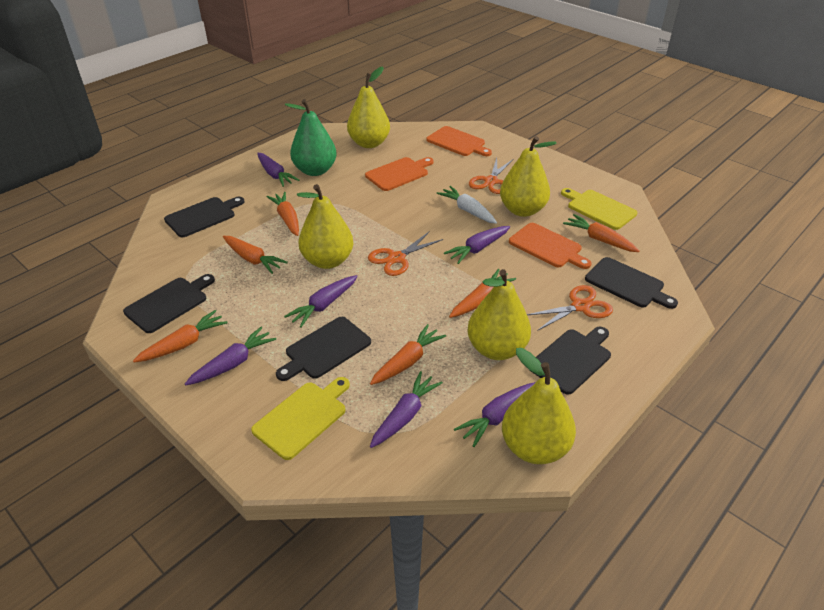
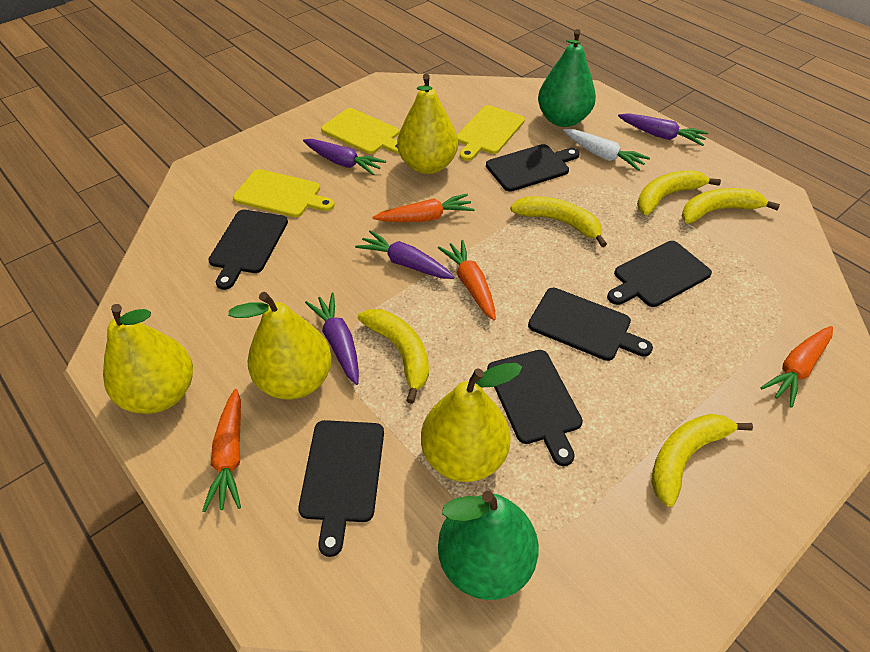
black cutting board: [123,274,215,333] [164,197,245,237] [276,317,371,381] [532,327,611,395] [585,257,678,309] = 5 -> [208,210,288,290] [298,420,384,557] [486,144,580,192] [487,350,583,466] [528,288,653,361] [607,241,712,307] = 6
green pear: [285,99,337,176] = 1 -> [438,490,539,600] [538,29,596,127] = 2
orange carrot: [133,310,228,363] [223,236,288,274] [266,192,299,236] [370,324,446,385] [449,269,516,318] [563,214,639,252] = 6 -> [202,389,241,512] [373,194,474,222] [438,240,496,321] [760,326,833,408] = 4
orange cutting board: [365,157,434,191] [426,126,492,156] [509,223,592,269] = 3 -> none = 0
orange scissors: [368,231,443,276] [469,158,513,194] [527,285,613,331] = 3 -> none = 0
purple carrot: [185,327,276,385] [257,153,299,187] [284,275,358,328] [370,371,443,448] [444,226,510,264] [454,382,536,447] = 6 -> [303,139,386,176] [305,293,359,385] [355,230,454,279] [618,113,708,146] = 4
yellow banana: none = 0 -> [358,309,429,404] [510,196,607,247] [637,170,721,215] [651,414,753,507] [681,188,780,224] = 5
yellow cutting board: [251,377,350,460] [561,188,638,230] = 2 -> [233,169,335,217] [321,108,399,154] [457,105,525,161] = 3
yellow pear: [297,184,353,269] [347,66,390,148] [467,269,531,360] [500,136,557,217] [502,348,576,464] = 5 -> [103,304,193,414] [228,292,332,400] [397,74,458,174] [421,363,522,482] = 4

